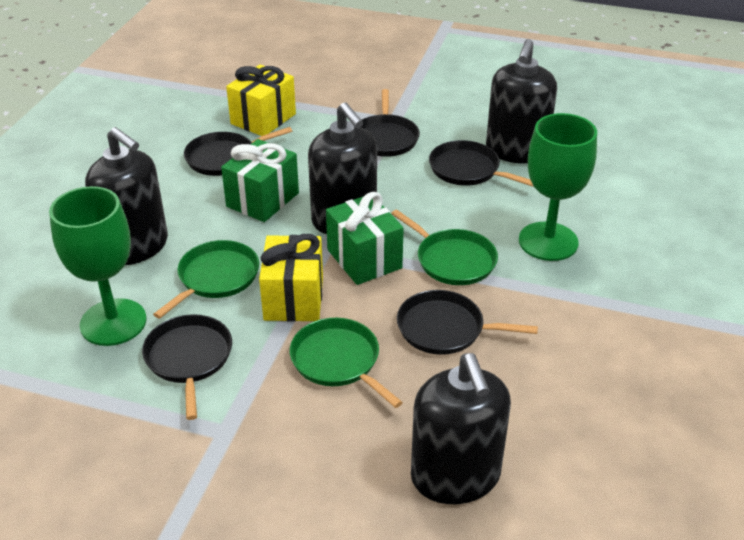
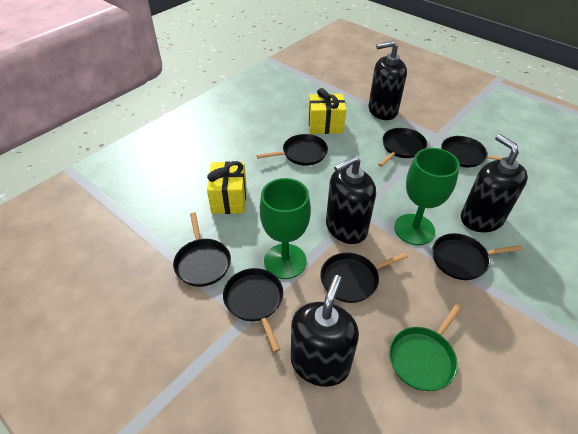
black pan: [142,314,232,420] [184,127,292,176] [361,89,420,157] [397,290,538,355] [429,140,533,187] = 5 -> [173,213,231,287] [223,268,283,352] [257,134,328,166] [320,253,408,303] [378,128,427,167] [432,233,523,280] [441,136,518,168] = 7
green gift: [221,139,299,222] [326,192,404,285] = 2 -> none = 0
green pan: [153,240,259,319] [290,318,403,408] [391,209,498,285] = 3 -> [389,304,462,391] = 1

